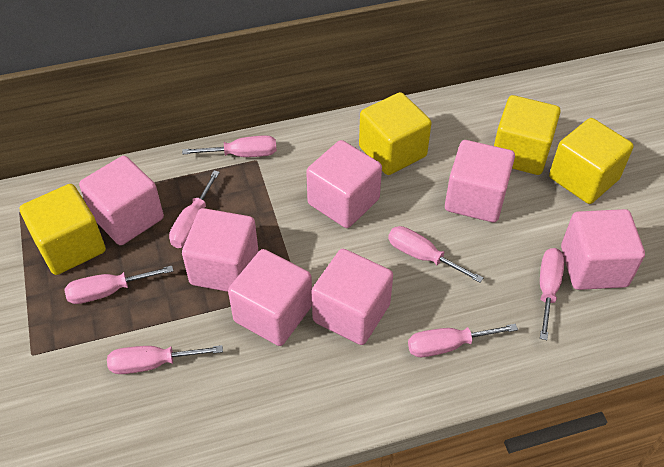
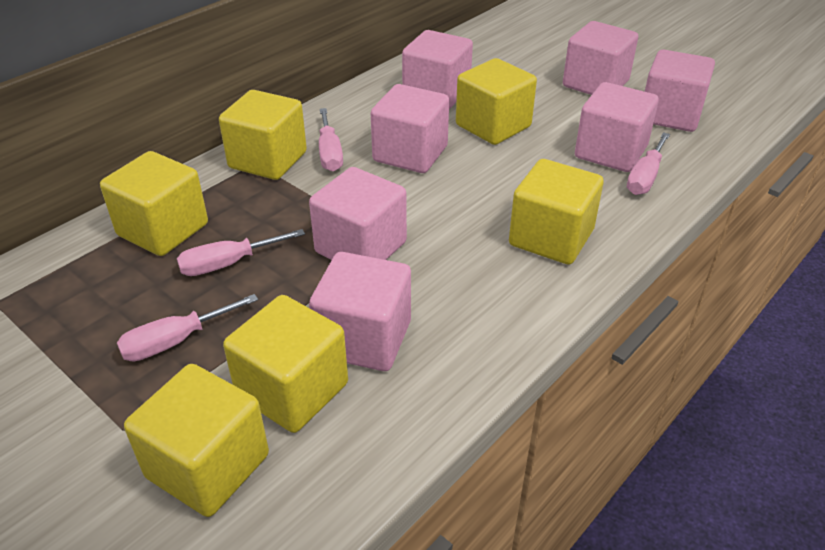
pink screwdriver: [65,266,173,304] [107,345,223,374] [169,170,220,248] [182,135,277,157] [388,226,483,283] [408,324,518,357] [540,248,565,340] = 7 -> [117,294,258,361] [177,229,305,276] [319,108,343,171] [627,132,670,195] = 4
yellow cube: [20,184,106,275] [359,92,432,175] [494,95,561,175] [549,118,634,204] = 4 -> [100,151,208,256] [124,364,269,517] [219,90,307,180] [223,295,348,433] [456,58,537,145] [509,159,604,264] = 6

